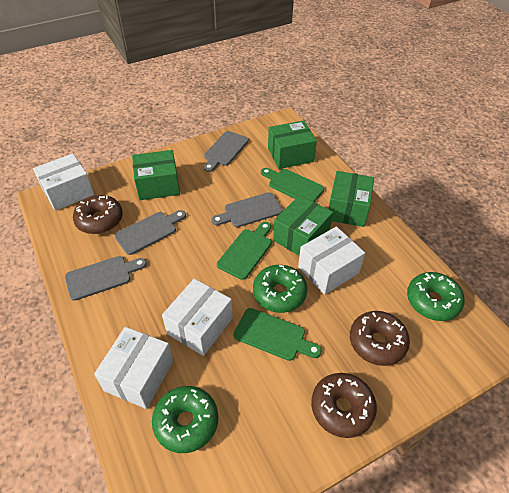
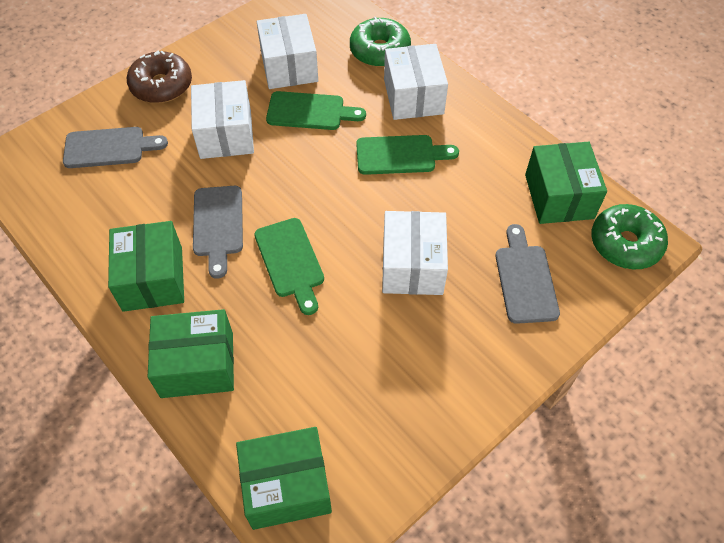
brown donut: [73,195,123,234] [311,373,377,438] [350,311,410,366] = 3 -> [127,50,192,103] = 1
green donut: [152,386,218,453] [253,265,307,313] [407,272,465,321] = 3 -> [350,17,411,67] [591,204,668,269] = 2
grey cutting board: [65,256,147,301] [114,210,186,255] [204,131,249,172] [211,192,283,227] = 4 -> [63,127,168,168] [193,186,243,279] [495,224,560,324] = 3

